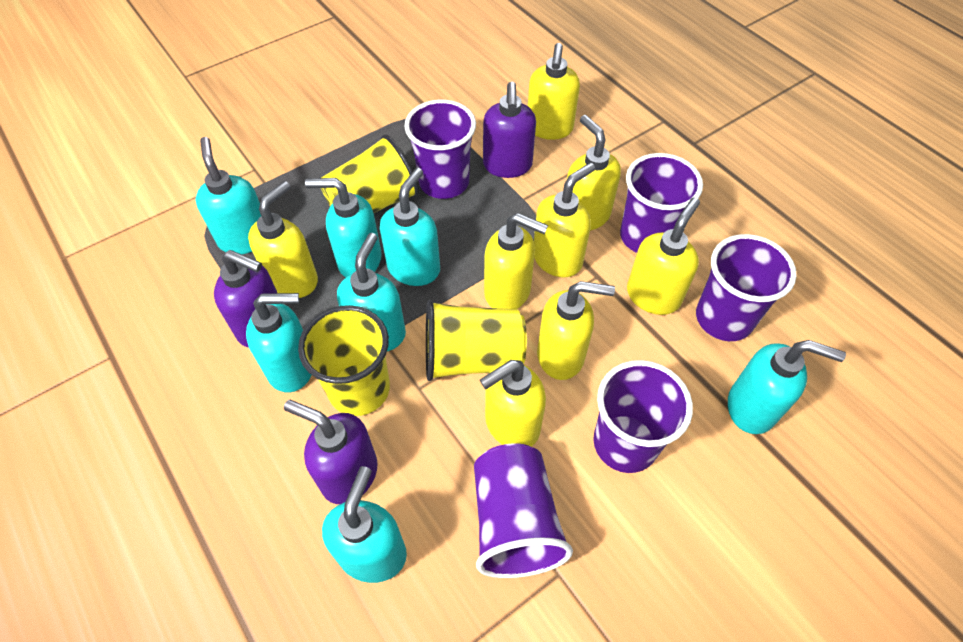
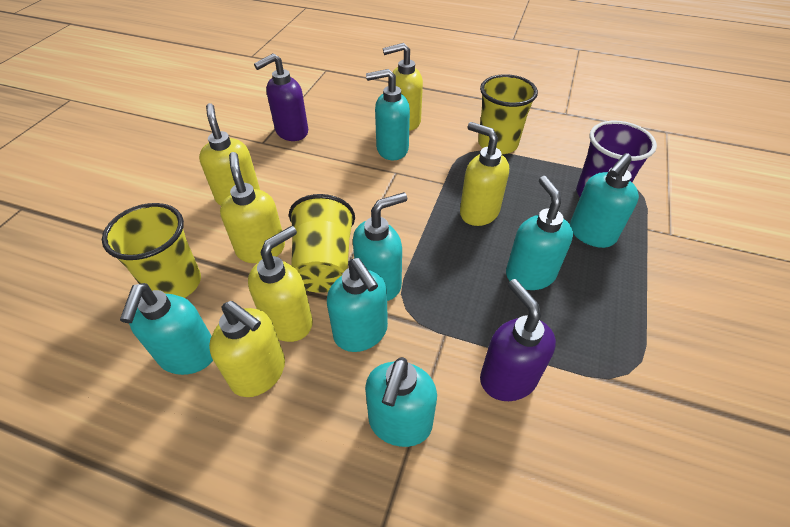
purple cup: [404,100,476,199] [474,443,573,578] [593,360,693,473] [620,153,703,253] [696,234,797,341] = 5 -> [577,121,657,197] = 1
purple soap dispenser: [214,250,277,348] [284,400,378,504] [483,82,536,178] = 3 -> [254,53,308,141] [480,279,556,401] = 2
yellow soap dispenser: [248,181,318,298] [480,360,546,447] [484,213,548,309] [528,43,580,140] [534,163,595,277] [537,281,615,380] [567,115,621,231] [627,197,700,315] = 8 -> [199,103,260,206] [209,301,285,397] [220,152,285,263] [248,226,313,342] [383,43,423,131] [460,122,509,226] = 6

